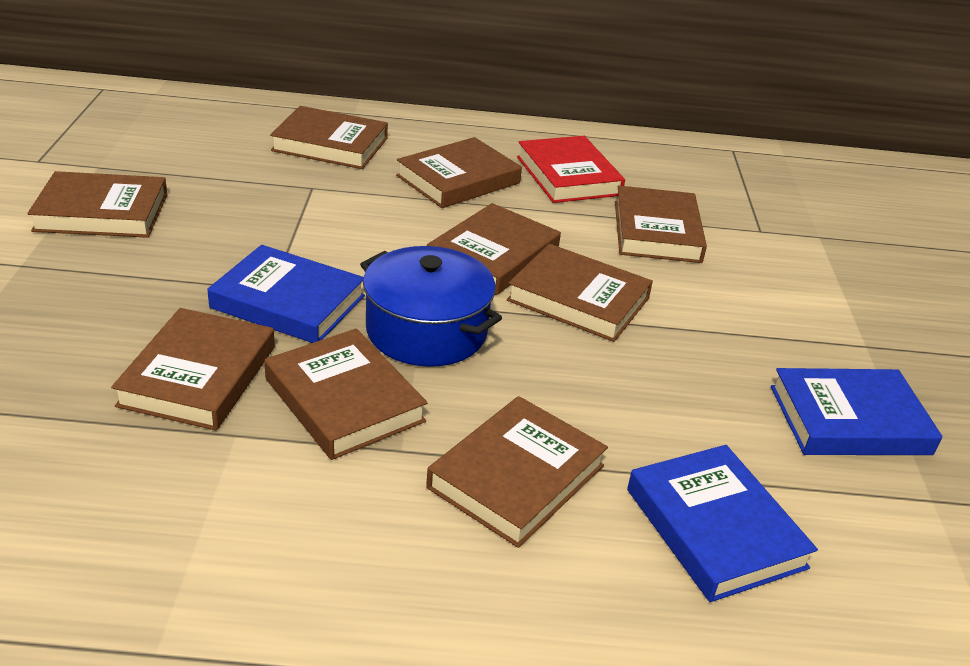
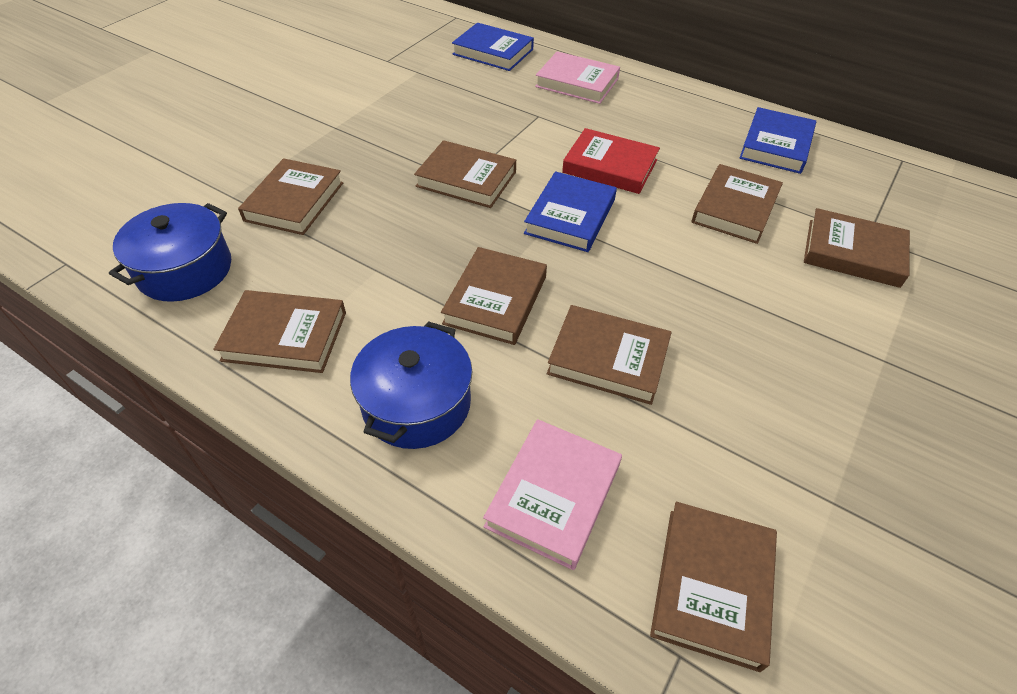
blue pot: [360,246,502,367] = 1 -> [109,203,231,302] [350,321,472,449] = 2
brown book: [27,171,168,238] [111,308,275,430] [264,328,427,460] [270,106,388,169] [396,137,522,208] [426,396,608,548] [427,203,561,295] [507,244,653,342] [615,185,707,263] = 9 -> [213,290,346,373] [238,158,343,235] [414,140,516,208] [441,247,547,345] [547,305,672,405] [650,502,777,672] [692,164,783,244] [804,208,910,288] = 8
pink book: none = 0 -> [483,419,622,570] [535,51,620,104] = 2

